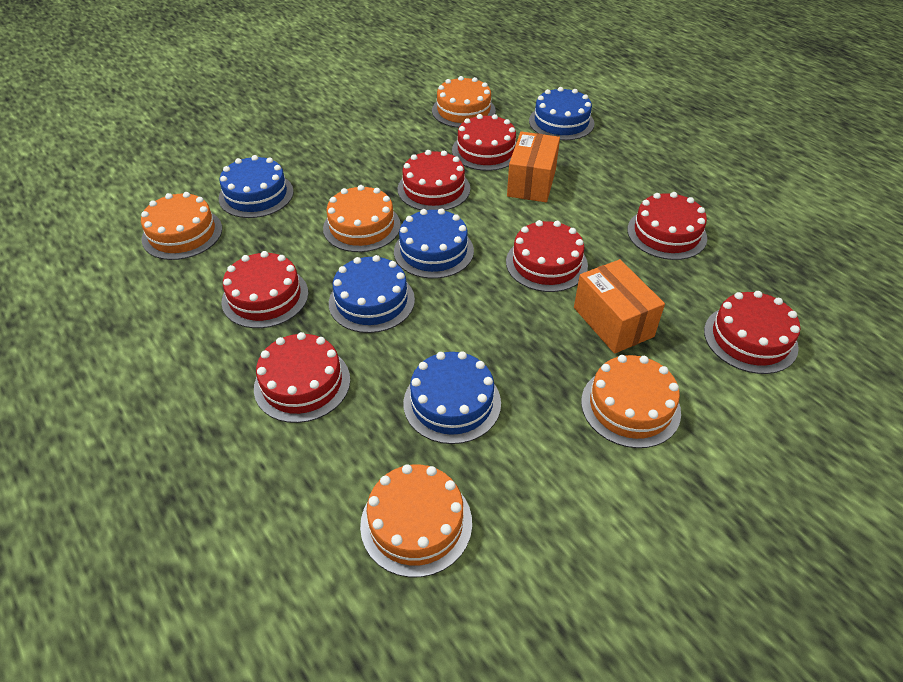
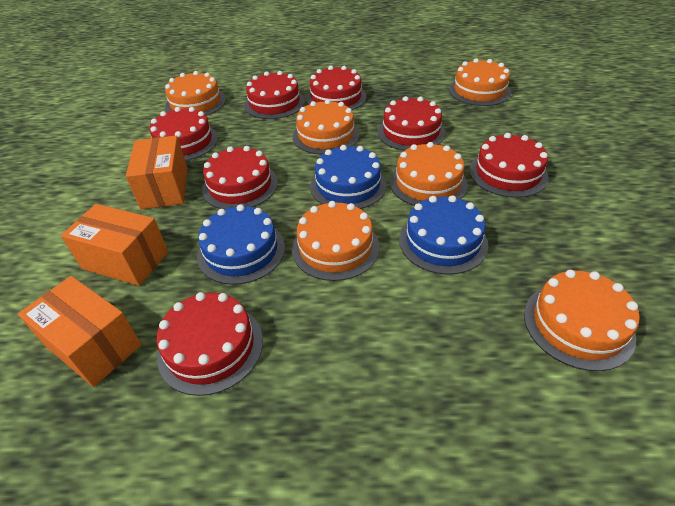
blue cake: [219,155,294,218] [329,255,415,333] [394,208,474,279] [403,351,501,444] [529,87,594,140] = 5 -> [197,204,285,285] [310,145,387,209] [399,195,488,275] = 3
orange box: [507,131,560,202] [574,259,665,354] = 2 -> [18,276,142,387] [61,204,168,286] [126,136,188,209] = 3
orange cake: [141,192,222,260] [323,185,401,252] [360,464,472,577] [432,76,496,128] [581,355,681,448] = 5 -> [165,71,226,116] [292,201,380,281] [293,99,360,155] [390,142,468,206] [449,58,511,106] [524,270,640,371] = 6

